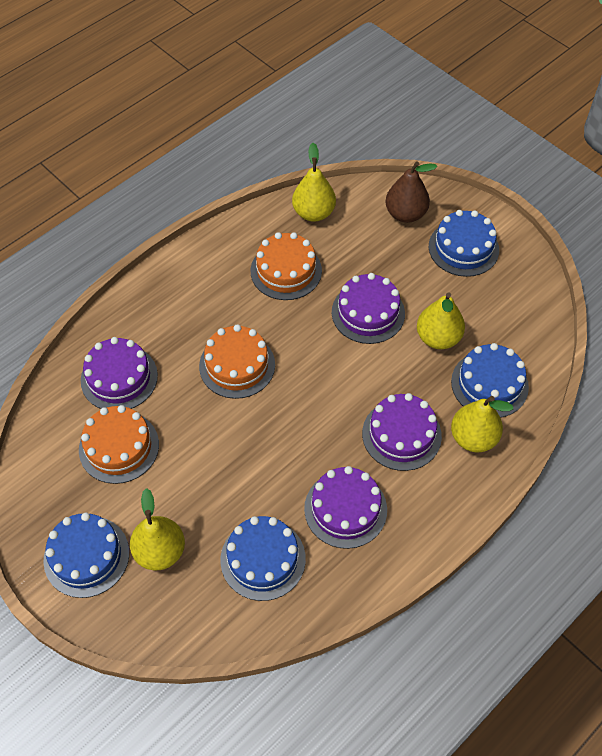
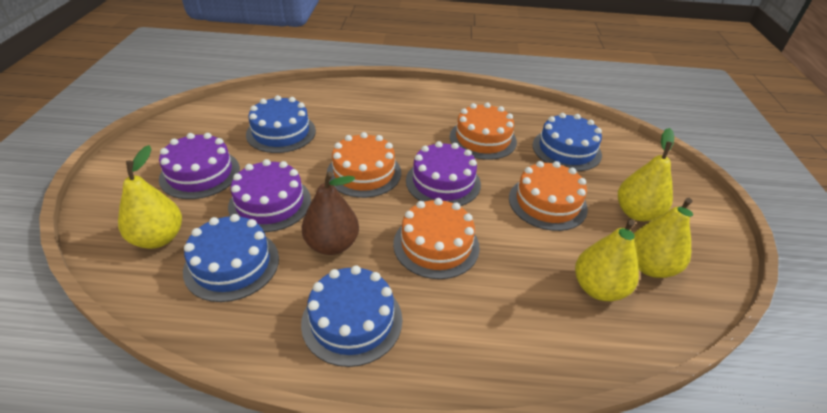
orange cake: [79,405,159,484] [199,324,275,399] [251,232,322,300] = 3 -> [327,132,401,198] [393,198,480,279] [450,103,517,160] [509,161,588,231] = 4
purple cake: [81,337,158,409] [304,466,387,549] [332,273,405,344] [362,393,442,471] = 4 -> [159,133,240,199] [228,159,311,232] [406,141,481,206] = 3

